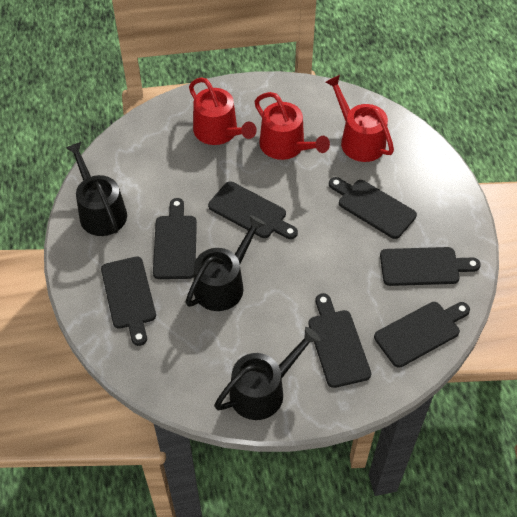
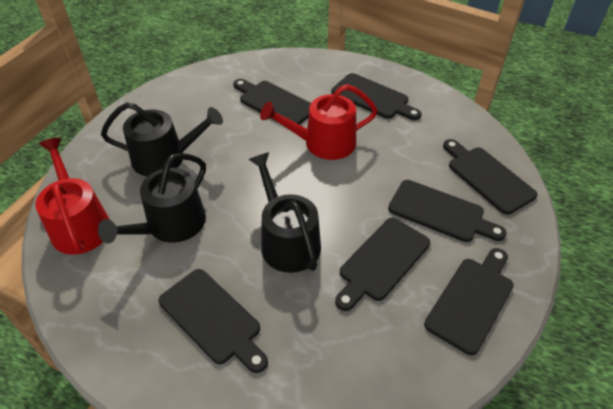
red watering can: [189,77,257,145] [254,92,330,160] [325,75,394,162] = 3 -> [35,138,110,255] [260,84,378,160] = 2

